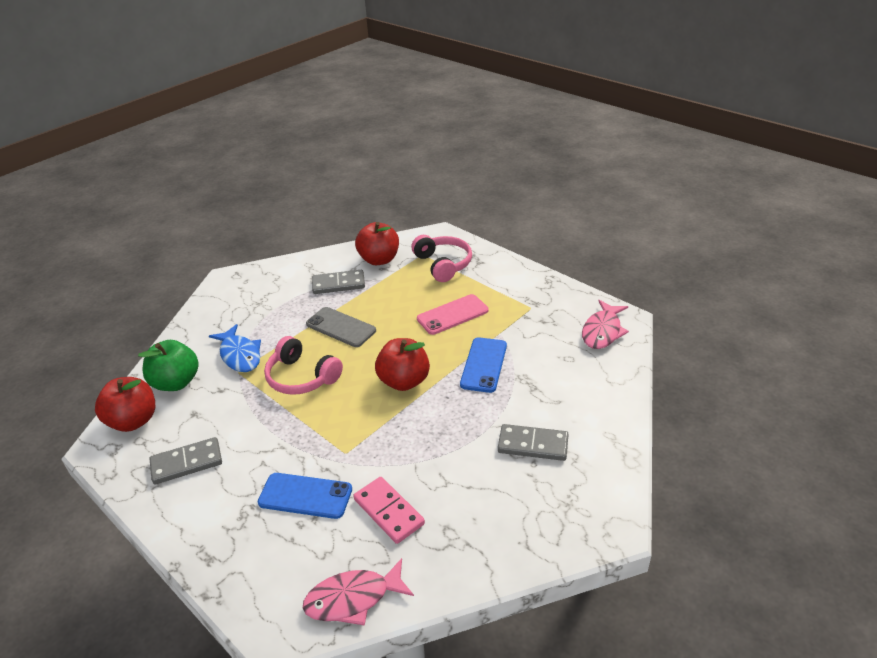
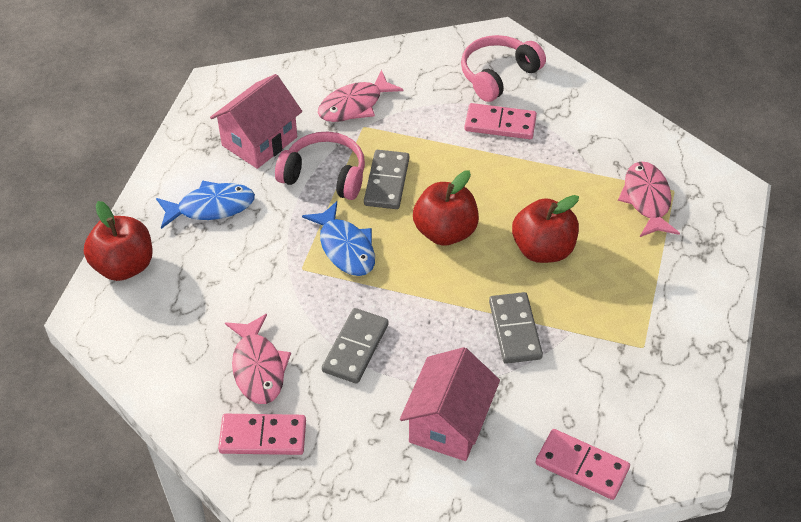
blue fish: [209,324,261,372] = 1 -> [156,180,255,229] [302,201,375,276] = 2
blue phone: [258,473,352,519] [460,337,507,393] = 2 -> none = 0
green apple: [138,340,199,391] = 1 -> none = 0
grey phone: [306,307,376,347] = 1 -> none = 0
pink domino: [354,477,425,544] = 1 -> [218,414,306,455] [465,103,537,139] [535,429,630,500] = 3
pink fish: [303,558,414,625] [582,300,629,349] = 2 -> [225,314,291,404] [318,70,404,122] [618,161,680,237] = 3
pink house: none = 0 -> [210,74,302,169] [400,347,500,461] = 2
pink phone: [417,294,488,335] = 1 -> none = 0

